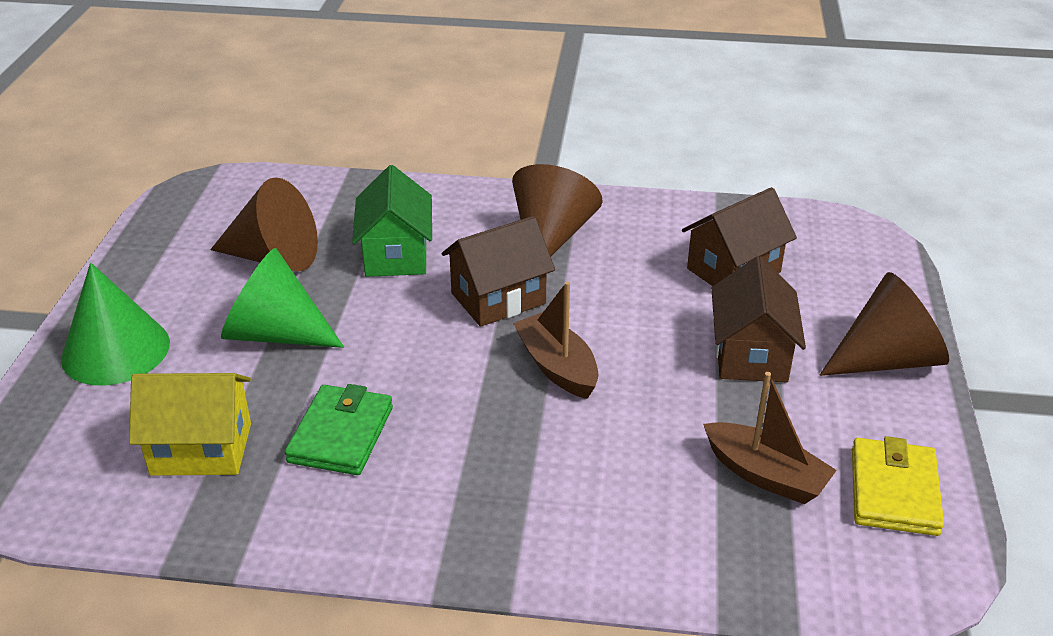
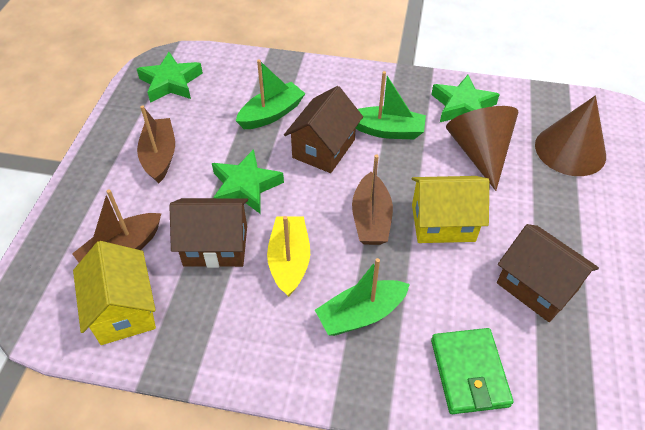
brown boat: [513,281,598,399] [703,372,837,504] = 2 -> [72,189,161,262] [137,105,175,183] [352,154,393,245] = 3
brown cone: [210,177,318,271] [512,164,603,257] [820,272,949,376] = 3 -> [446,106,518,191] [535,95,606,176] = 2
green boat: none = 0 -> [236,60,306,129] [315,258,410,336] [356,71,426,139] = 3
green cone: [61,263,170,386] [221,248,344,348] = 2 -> none = 0
green house: [352,165,432,277] = 1 -> none = 0
green star: none = 0 -> [137,52,203,103] [212,149,284,213] [431,75,500,122] = 3
yellow boat: none = 0 -> [267,216,310,297] = 1
yellow house: [129,373,251,476] = 1 -> [73,241,156,345] [411,176,490,243] = 2
yellow wallet: [852,436,944,536] = 1 -> none = 0

